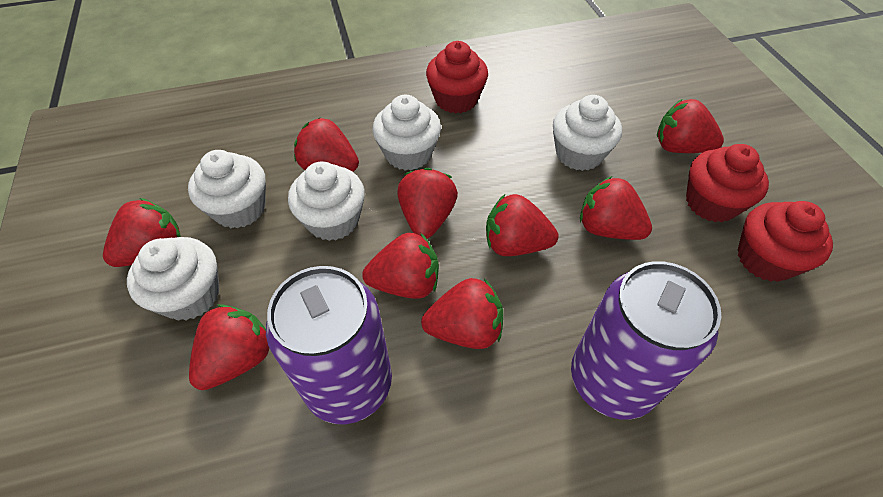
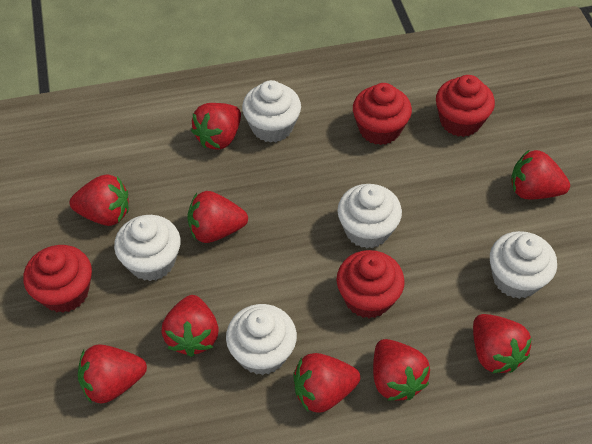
purple can: [266,266,392,424] [571,261,721,420] = 2 -> none = 0
red cupcake: [426,41,488,114] [686,144,769,222] [737,201,833,282] = 3 -> [23,245,92,313] [336,250,405,318] [353,83,412,145] [436,75,495,137] = 4

